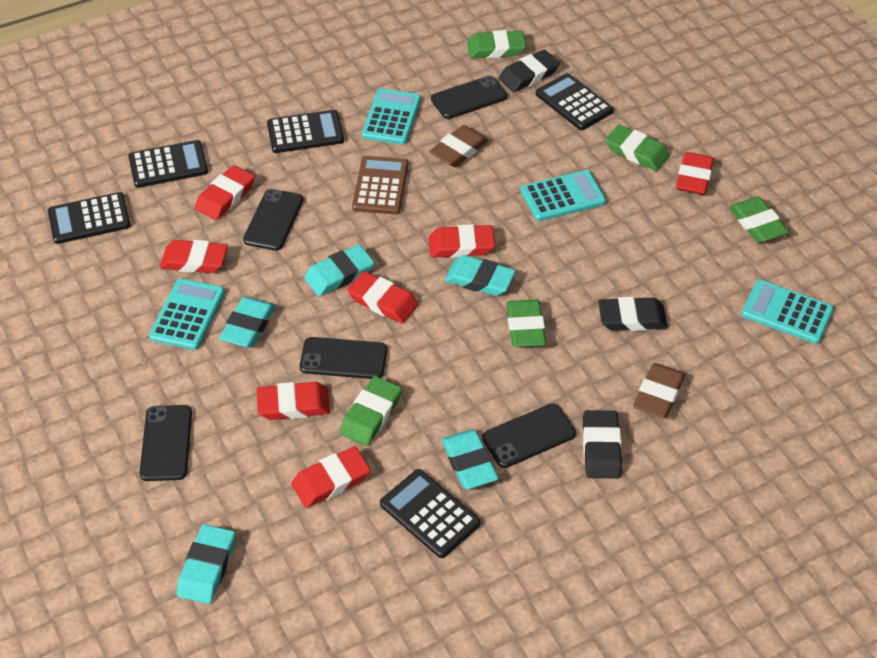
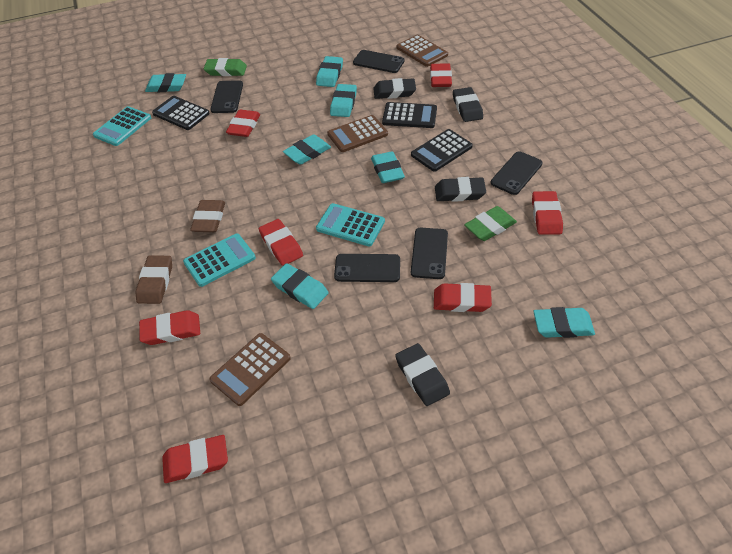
black calculator: [48,192,131,244] [128,140,208,188] [267,110,344,153] [380,469,481,558] [536,73,614,130] = 5 -> [152,96,210,130] [382,102,437,128] [411,129,473,172] = 3
black eraser: [499,49,560,92] [583,410,622,478] [598,297,668,331] = 3 -> [373,78,416,99] [395,343,450,406] [435,177,486,202] [453,87,483,122] = 4
brown calculator: [352,156,408,215] = 1 -> [209,333,291,406] [327,115,388,152] [396,35,448,67] = 3
green eraser: [340,376,402,446] [467,30,526,58] [507,300,546,347] [605,125,670,171] [729,197,789,243] = 5 -> [204,58,247,76] [464,206,517,241] = 2
turquoise calculator: [149,278,225,350] [362,89,421,145] [521,170,606,221] [741,280,834,344] = 4 -> [93,106,151,146] [183,233,256,287] [316,203,385,246] = 3
turquoise eraser: [177,524,235,604] [219,297,276,348] [304,244,374,296] [442,430,499,489] [445,255,516,296] = 5 -> [145,73,186,92] [271,263,328,309] [283,135,331,165] [316,56,343,87] [330,84,357,117] [371,151,405,183] [533,307,595,338] = 7

